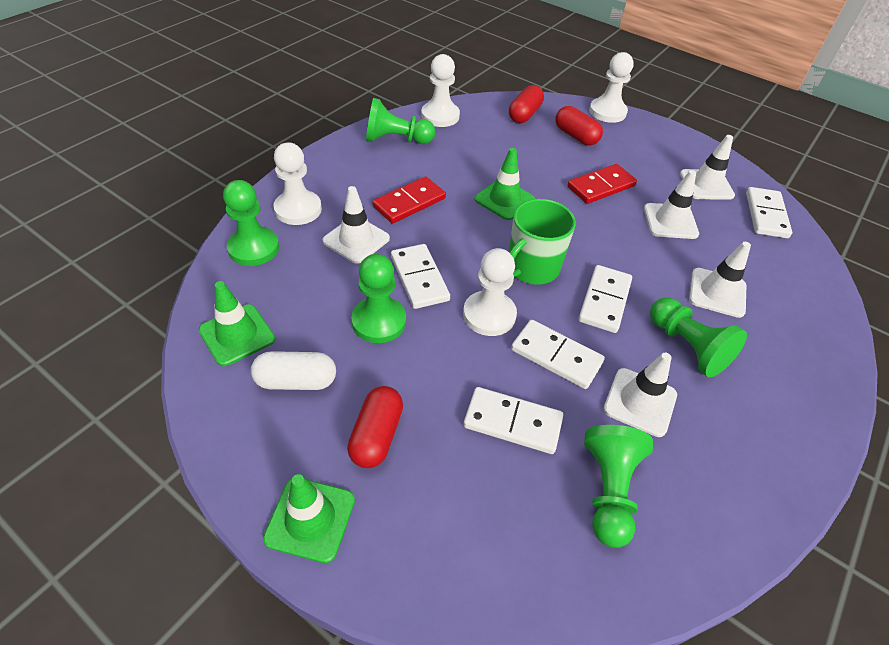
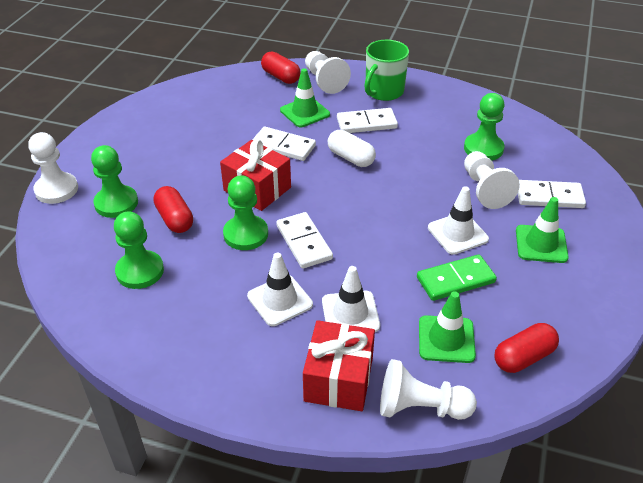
green domino: none = 0 -> [417,254,497,301] = 1
green pawn: [223,180,279,266] [351,254,406,343] [366,98,435,144] [584,425,653,548] [650,297,747,378] = 5 -> [91,145,138,218] [114,211,164,289] [223,175,268,250] [464,93,505,161] = 4
red domino: [372,177,446,224] [567,164,637,204] = 2 -> none = 0
red gift: none = 0 -> [220,139,291,211] [303,320,375,411] = 2
white domino: [391,244,450,309] [463,387,563,454] [511,320,605,389] [578,265,632,333] [746,187,792,238] = 5 -> [252,127,316,161] [276,212,333,269] [337,108,398,133] [518,180,586,208] = 4
white traffic cone: [322,186,390,264] [604,353,677,437] [644,170,699,239] [680,135,735,200] [689,242,751,318] = 5 -> [247,253,313,326] [322,266,380,332] [428,186,489,255] = 3

